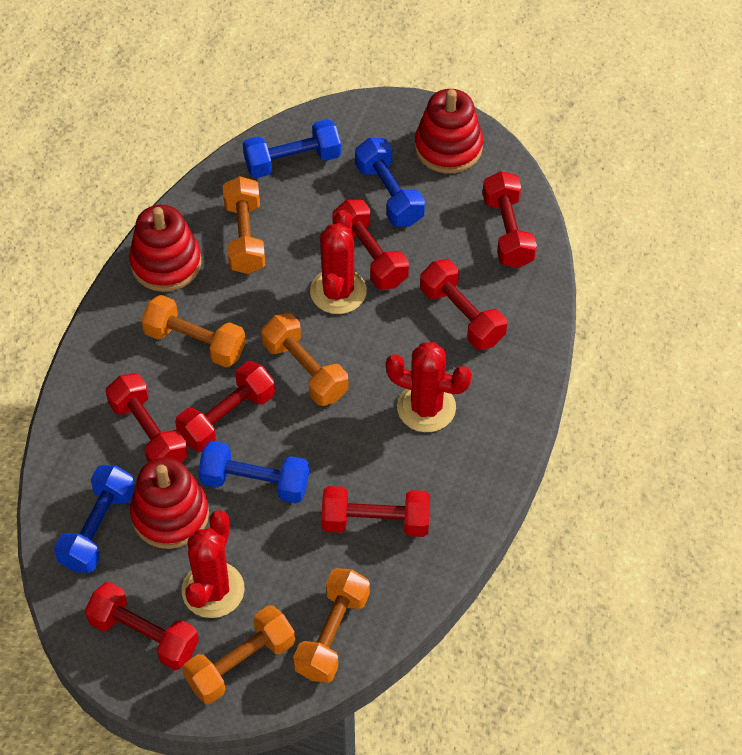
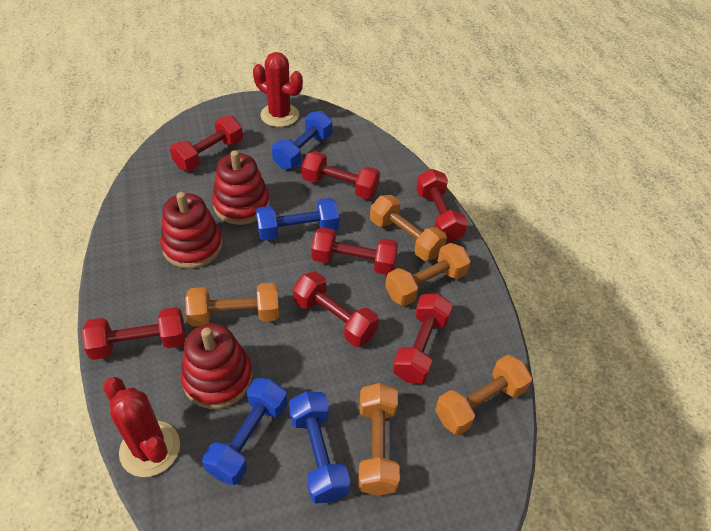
red cactus: [182,510,245,618] [310,210,367,314] [386,342,472,432] = 3 -> [103,377,180,477] [253,52,303,127] = 2

